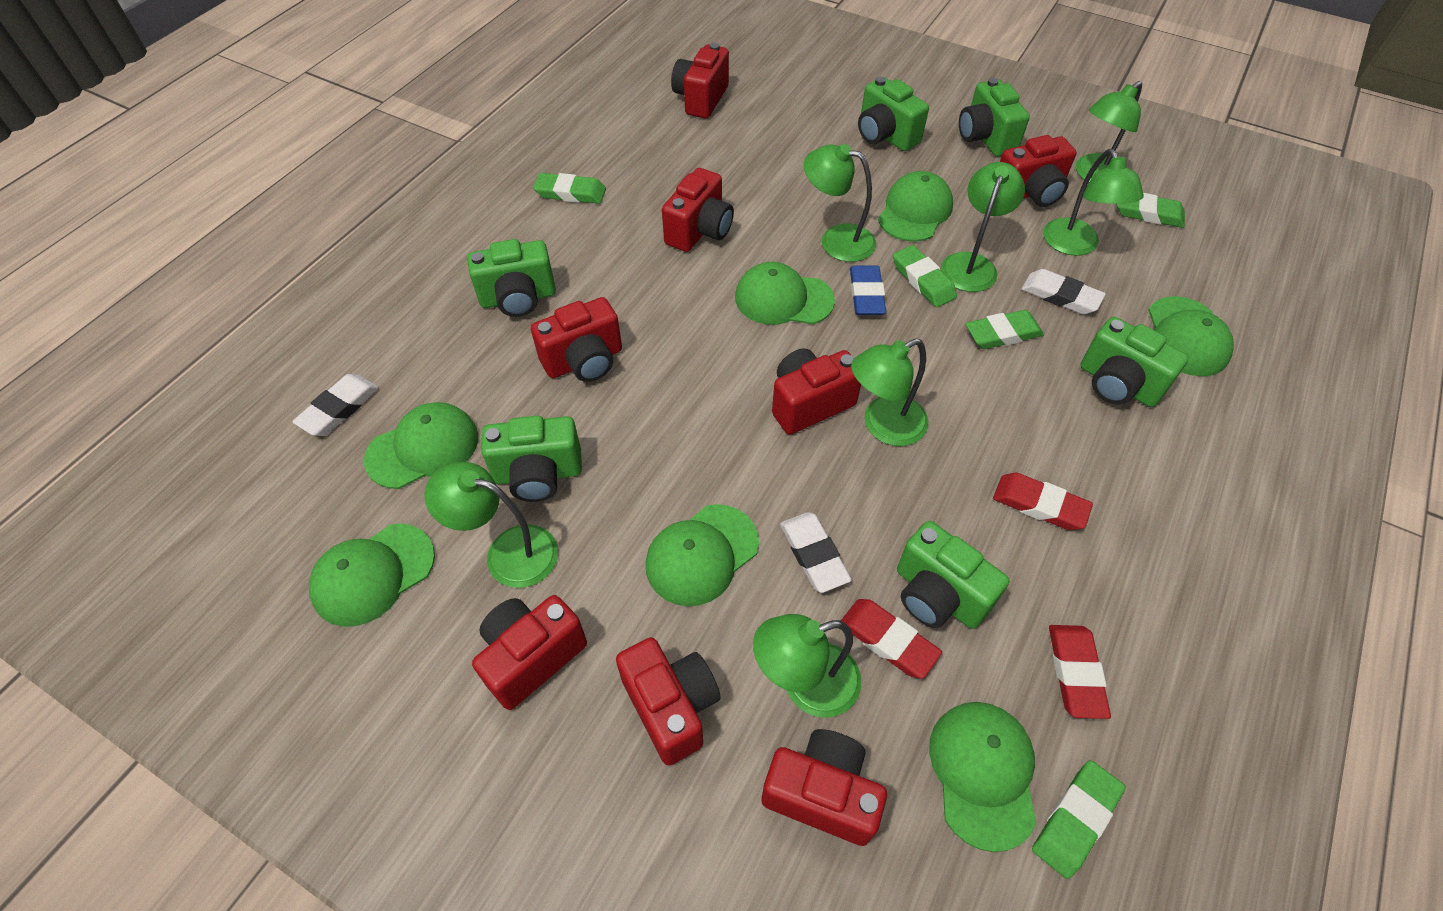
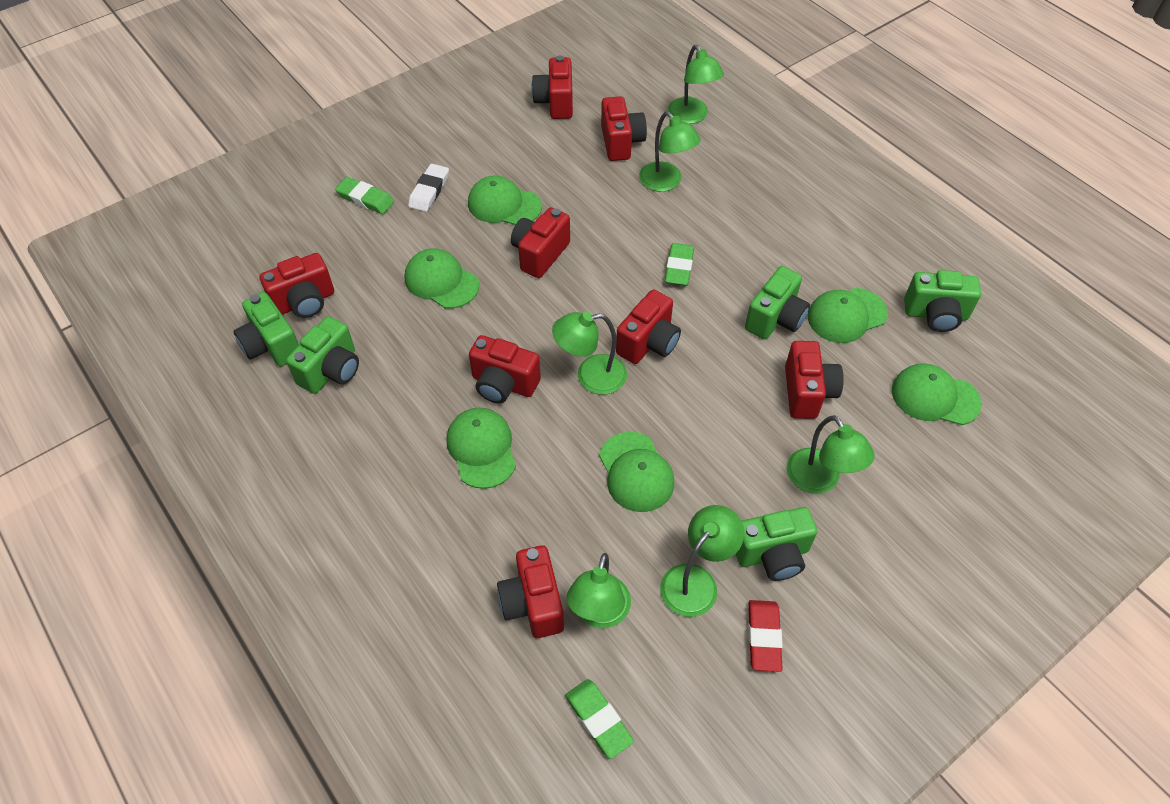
blue eraser: [850,265,886,315] = 1 -> none = 0
green camera: [467,239,556,317] [482,416,582,502] [858,77,929,151] [897,521,1009,629] [959,78,1030,157] [1080,317,1189,407] = 6 -> [233,292,299,367] [286,316,359,394] [736,507,817,581] [745,266,810,339] [904,270,981,332] = 5
green cap: [309,523,435,627] [364,402,478,489] [646,504,759,606] [735,262,835,325] [878,171,953,242] [929,702,1036,852] [1148,296,1234,376] = 7 -> [405,248,479,309] [446,408,516,489] [468,176,542,225] [599,432,674,512] [808,288,888,343] [892,363,982,425] = 6
green eraser: [533,173,606,204] [893,245,957,307] [965,310,1044,349] [1032,760,1126,879] [1117,193,1185,228] = 5 -> [335,177,394,214] [565,679,634,759] [665,243,694,286] = 3
green lamp: [424,462,558,588] [753,614,861,718] [804,144,876,262] [851,338,928,446] [941,162,1025,292] [1044,149,1144,256] [1076,81,1142,182] = 7 -> [552,312,627,395] [566,553,631,628] [639,111,701,192] [660,505,744,617] [668,45,724,124] [787,415,875,494] = 6
red eraser: [841,599,942,679] [993,473,1093,530] [1049,625,1111,719] = 3 -> [748,600,783,672] = 1
white eraser: [292,374,379,436] [780,512,852,593] [1021,269,1106,315] = 3 -> [408,164,449,212] = 1

